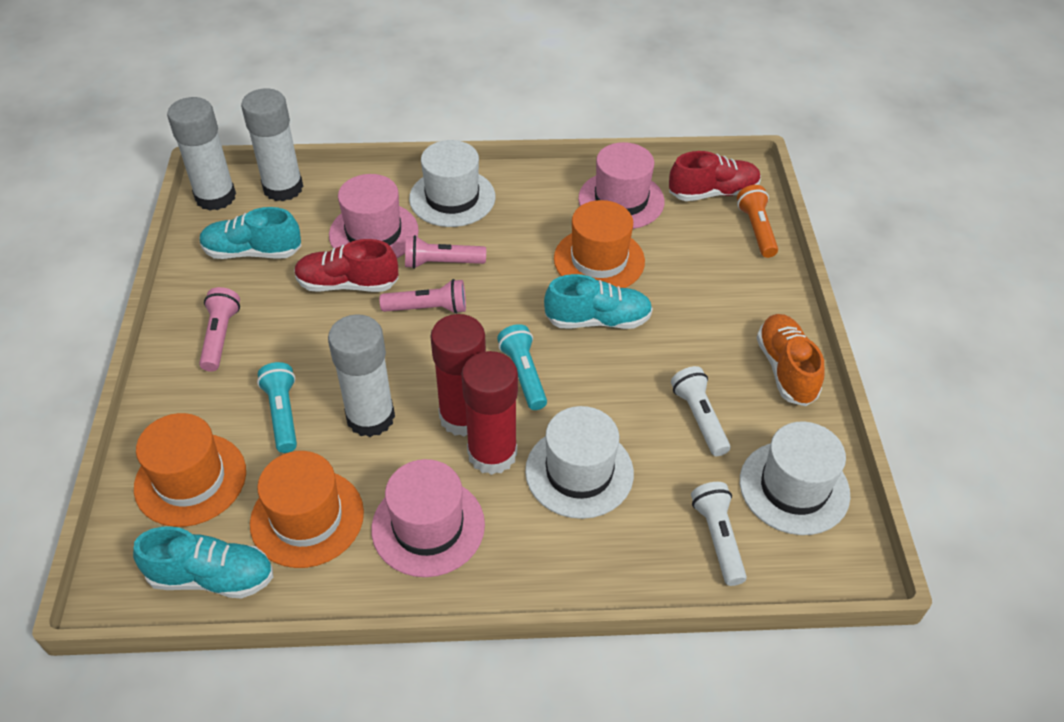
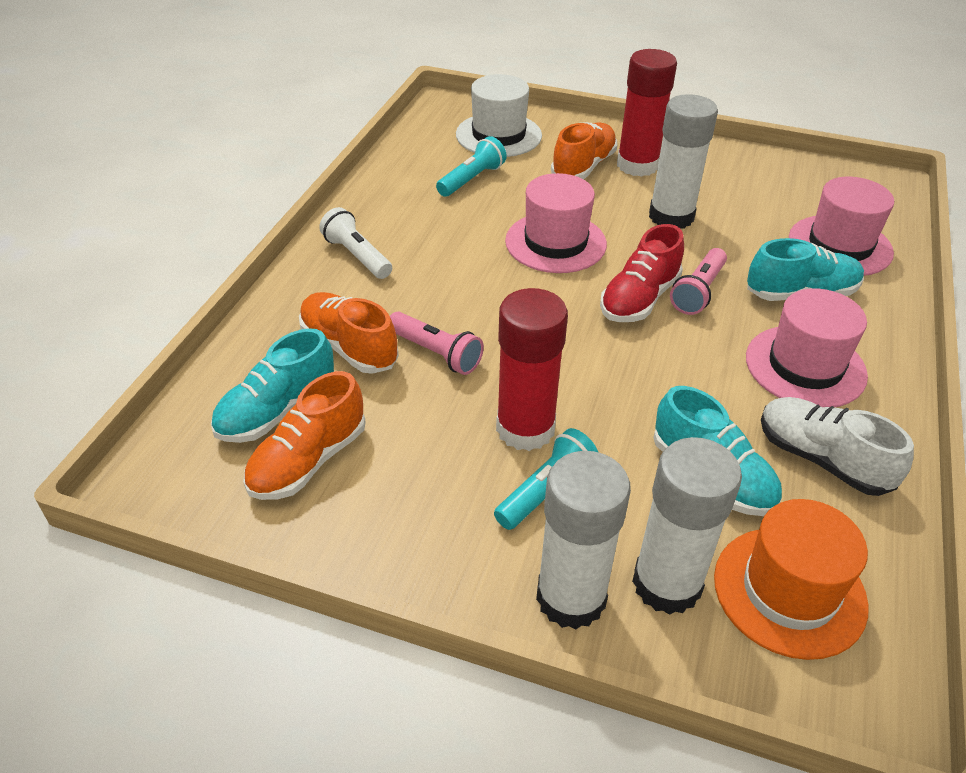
orange flashlight: [737,185,778,258] = 1 -> none = 0
orange hat: [134,413,246,527] [250,451,364,568] [554,200,645,288] = 3 -> [714,499,869,660] = 1
orange shoe: [757,314,824,406] = 1 -> [243,371,366,500] [299,292,399,374] [551,122,617,179] = 3
pink flashlight: [199,287,240,372] [380,279,466,314] [405,235,486,269] = 3 -> [390,312,484,375] [670,248,727,315] = 2
red shoe: [294,239,398,292] [669,151,761,201] = 2 -> [600,224,684,322] = 1
white flashlight: [671,366,730,456] [691,482,747,586] = 2 -> [319,207,392,279] = 1
white hat: [409,140,495,227] [525,406,634,519] [740,422,850,535] = 3 -> [456,74,542,157] = 1
white shoe: none = 0 -> [761,397,914,496] = 1

